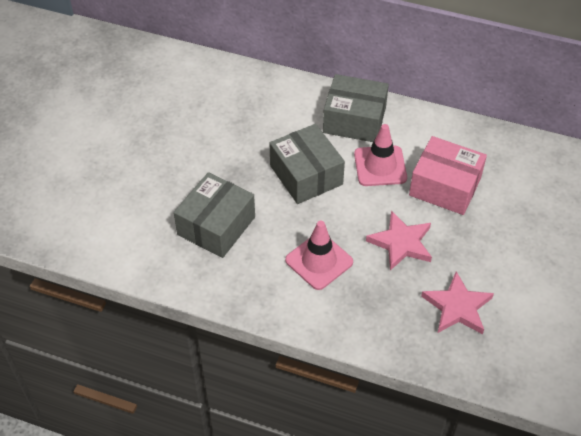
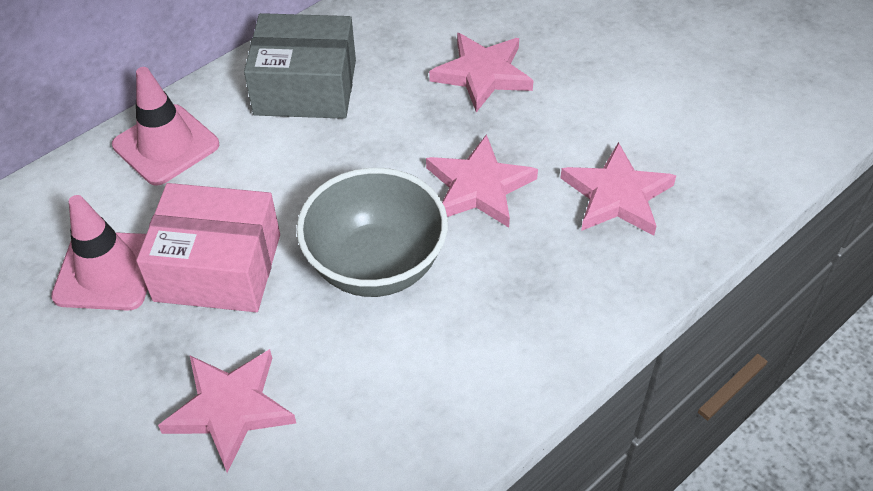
grey bowl: none = 0 -> [296,168,448,297] = 1
grey box: [174,172,255,258] [270,124,345,204] [323,74,389,142] = 3 -> [244,13,356,119] = 1
pink star: [366,210,432,270] [421,271,494,334] = 2 -> [158,349,296,473] [426,134,538,228] [429,33,533,112] [561,142,676,236] = 4

